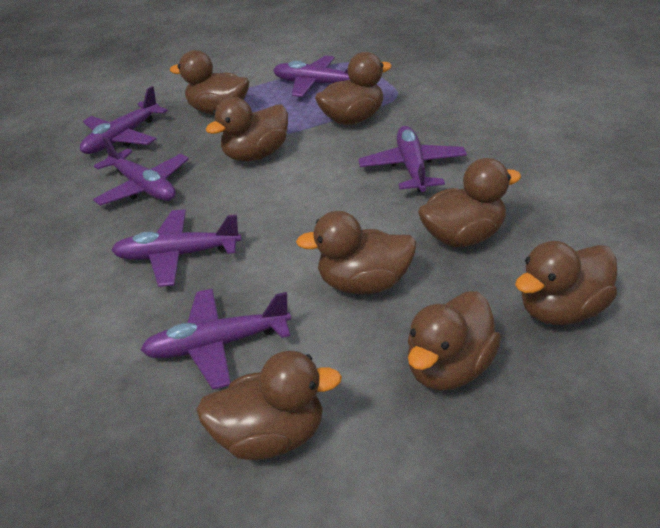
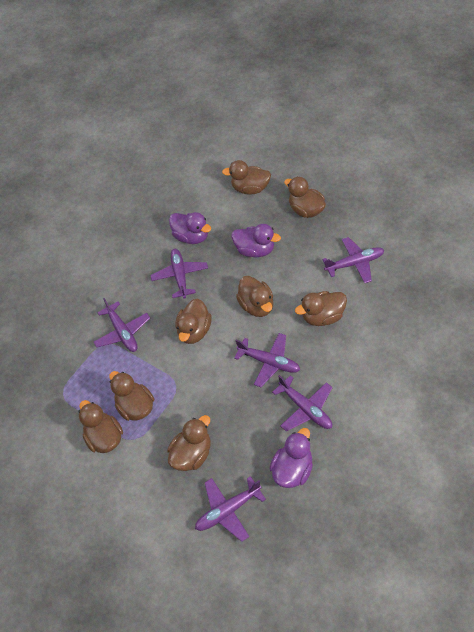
purple duck: none = 0 -> [169,212,211,244] [232,224,281,257] [270,428,313,488] = 3

